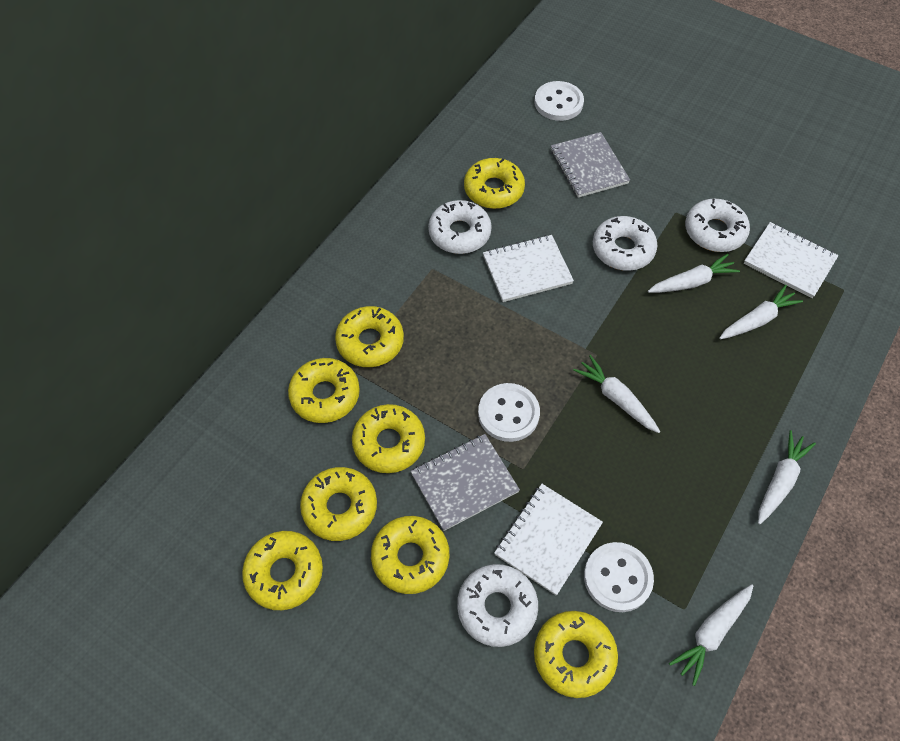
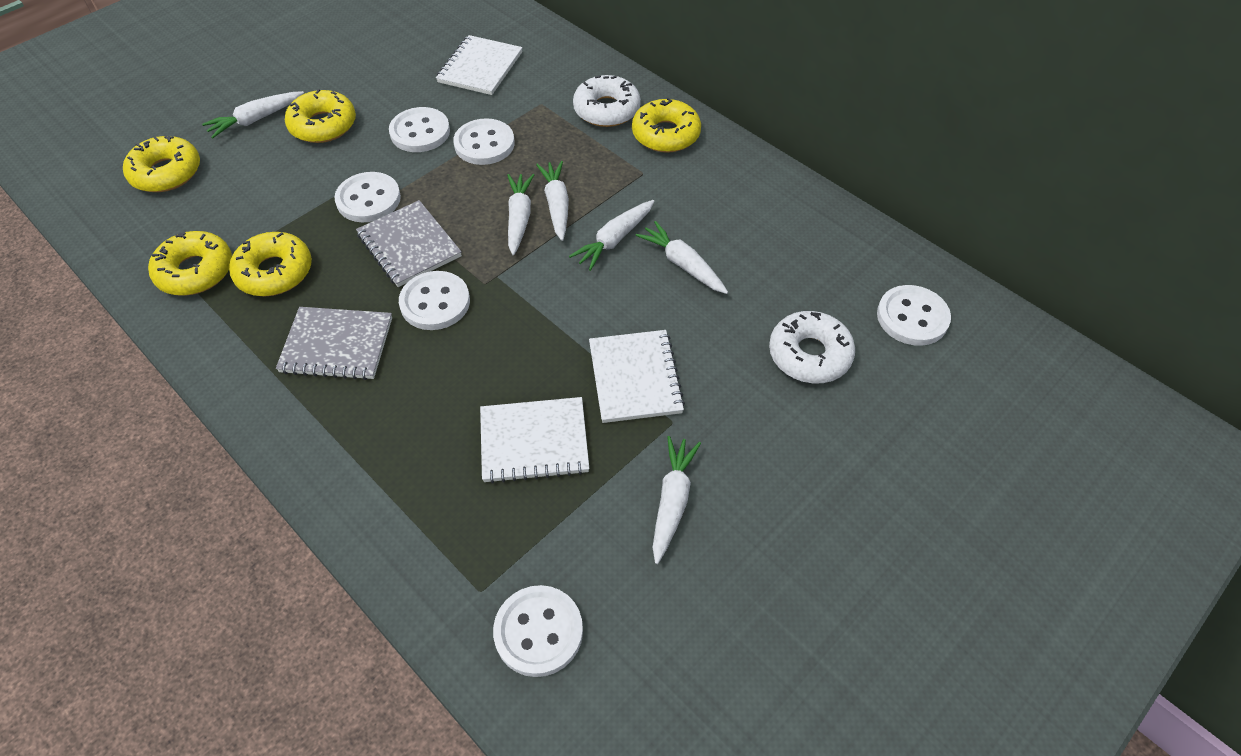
white button: [478,383,540,442] [534,81,584,121] [584,542,654,612] = 3 -> [334,172,401,222] [389,107,450,152] [399,271,470,330] [453,118,515,165] [493,585,583,677] [877,285,951,346] = 6
white carrot: [573,355,660,433] [648,254,740,293] [669,584,753,686] [719,285,803,339] [758,430,816,524] = 5 -> [202,91,304,138] [507,174,534,255] [536,161,569,241] [569,200,654,271] [636,221,728,294] [653,436,701,564] = 6
white donut: [428,200,492,254] [457,564,538,647] [593,216,657,271] [685,199,750,252] = 4 -> [573,75,641,127] [769,311,855,384] = 2
yellow donut: [242,531,323,610] [288,358,360,423] [300,467,377,541] [335,306,404,367] [352,404,425,473] [371,516,449,594] [464,158,525,209] [534,611,618,698] = 8 -> [123,136,200,192] [148,231,232,296] [229,232,312,296] [285,89,356,143] [632,98,701,153] = 5

